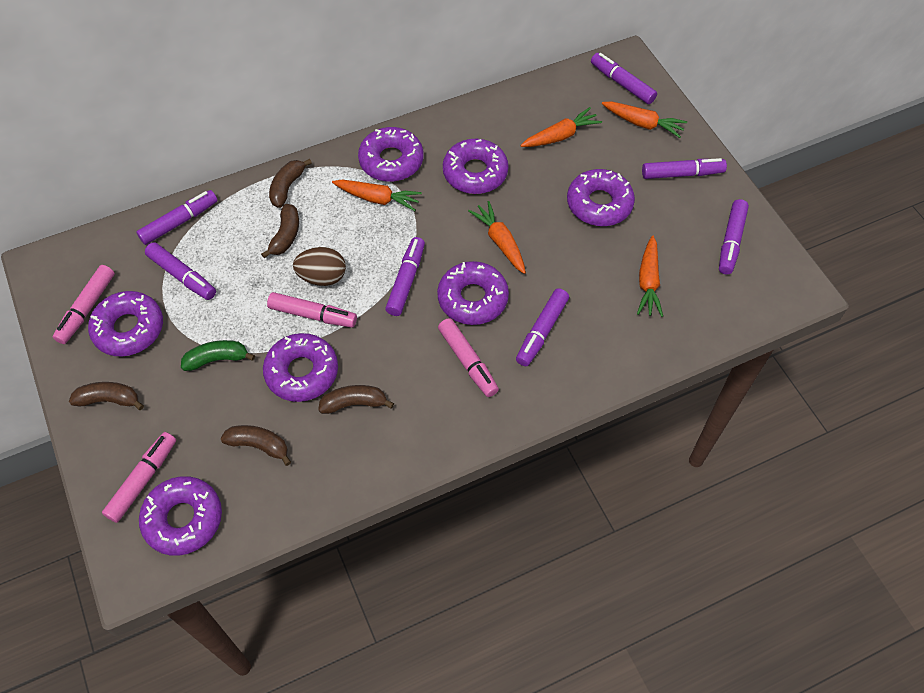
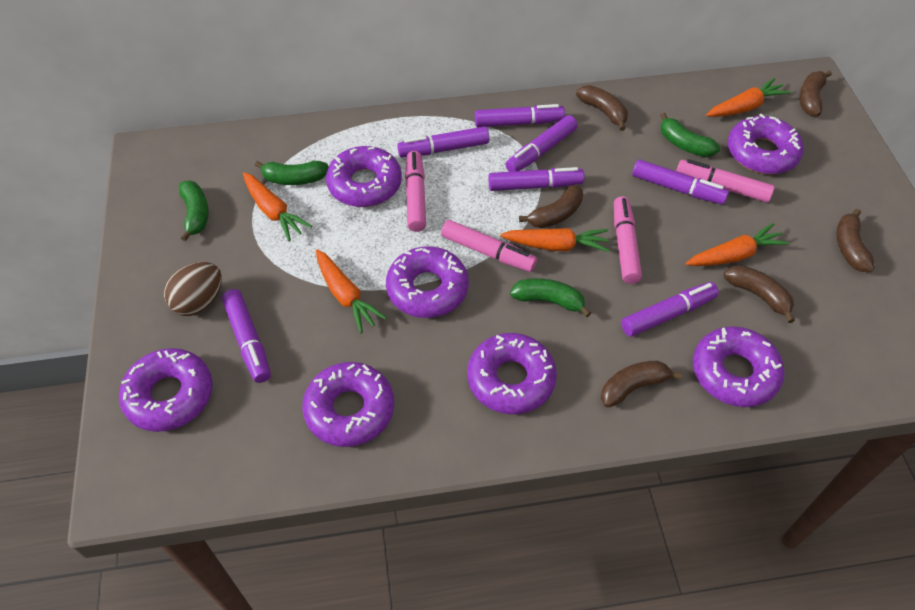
brown banana: [69,382,144,410] [221,425,291,466] [261,204,299,258] [269,159,312,208] [318,385,394,414] = 5 -> [519,185,583,228] [576,85,628,131] [601,361,682,408] [724,265,795,323] [799,70,832,116] [837,209,875,272] = 6
green banana: [181,340,255,371] = 1 -> [179,181,209,241] [255,161,329,185] [510,278,591,317] [660,113,720,157] = 4

